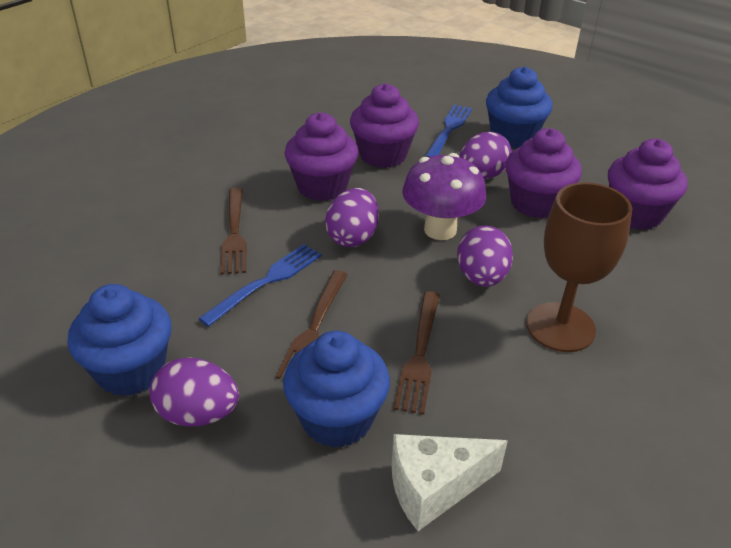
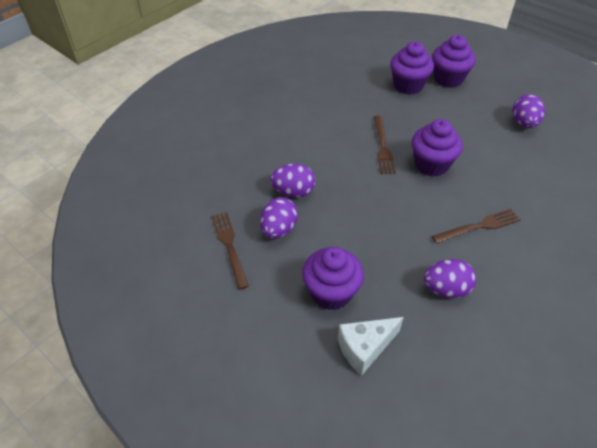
blue cupcake: [67,284,171,396] [283,331,390,448] [486,66,553,148] = 3 -> none = 0
blue fork: [198,244,322,327] [425,104,472,157] = 2 -> none = 0
brown goblet: [526,182,632,352] = 1 -> none = 0
purple mushroom: [402,153,486,240] = 1 -> none = 0

